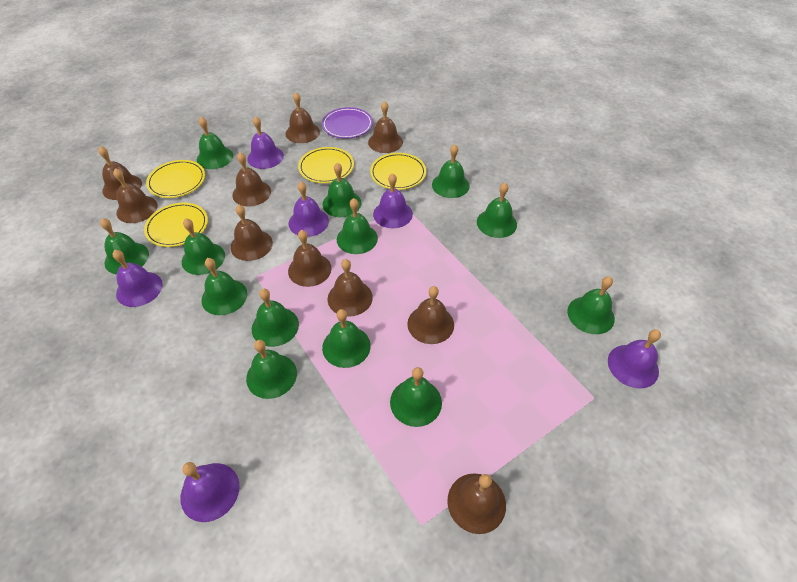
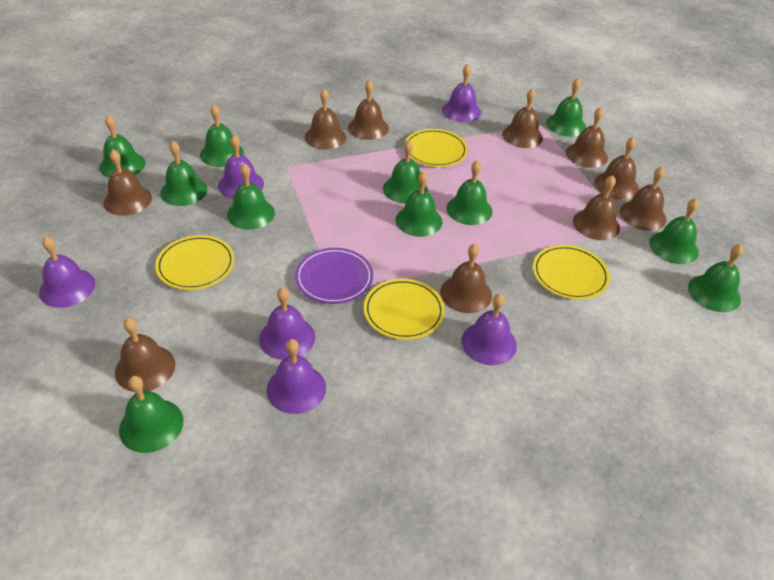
green bell: [100,218,149,274] [182,218,225,275] [197,117,233,169] [201,258,247,315] [246,340,297,399] [252,289,299,347] [322,309,371,368] [323,163,361,217] [337,198,378,254] [390,367,442,427] [432,144,470,198] [477,183,517,238] [567,276,615,334] = 13 -> [99,115,145,178] [119,376,183,453] [160,141,208,206] [200,104,244,167] [227,163,275,230] [383,140,428,204] [395,171,443,237] [446,160,492,225] [546,78,586,137] [649,198,699,264] [688,244,744,312] = 11

